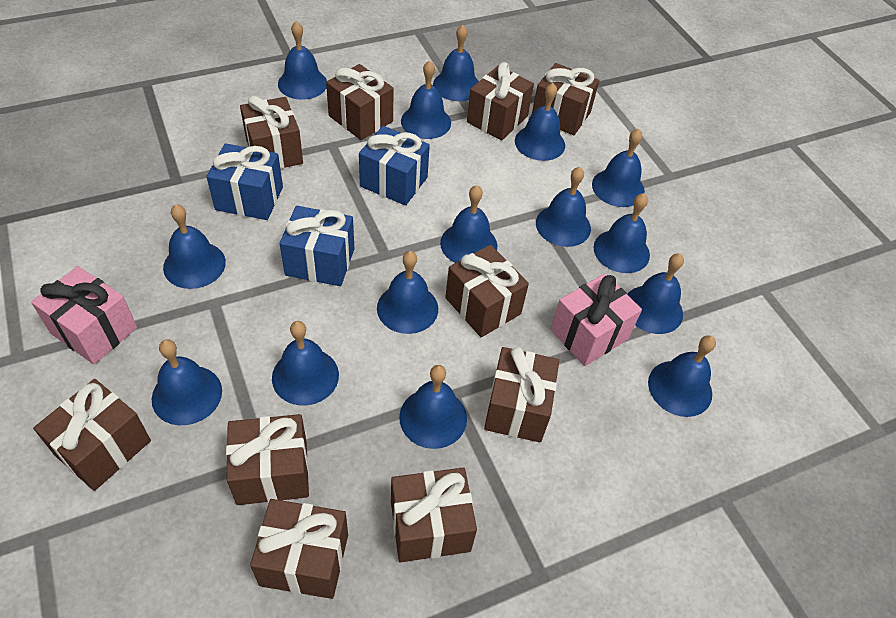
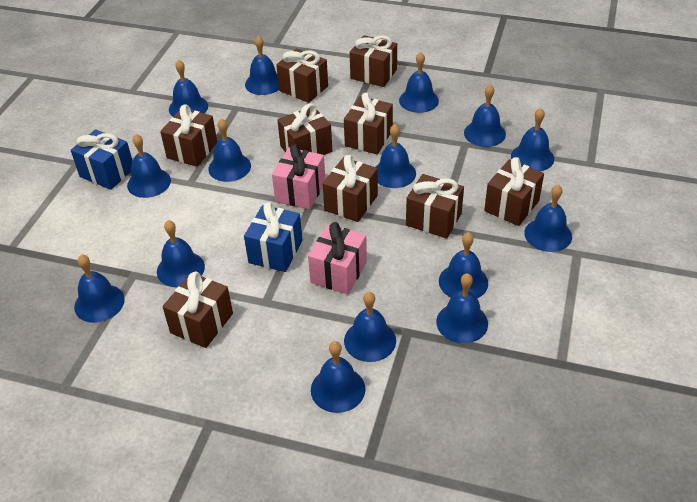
blue gift: [207,143,283,220] [280,206,354,286] [359,126,430,206] = 3 -> [71,129,133,190] [244,202,303,272] = 2
brown gift: [33,379,151,491] [226,414,309,505] [240,96,303,169] [250,499,348,599] [326,64,394,140] [391,468,477,562] [445,245,529,337] [467,62,534,141] [484,347,559,442] [532,63,599,136] = 10 -> [160,104,217,167] [162,272,233,348] [276,48,328,103] [277,103,332,155] [322,155,378,222] [344,93,393,154] [350,35,397,87] [406,174,464,239] [484,157,544,226] = 9

